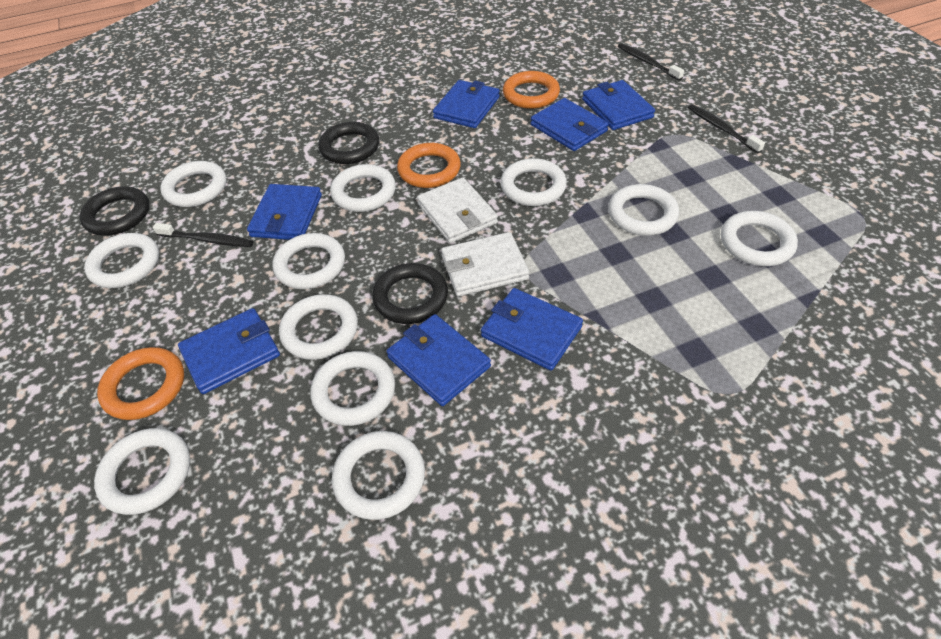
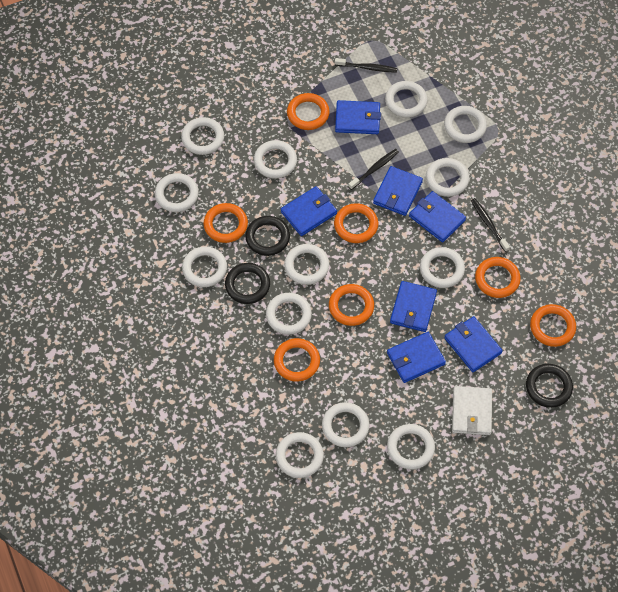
orange ring: [97,347,184,420] [397,143,461,188] [503,71,560,109] = 3 -> [203,203,248,243] [274,338,320,382] [287,93,330,130] [329,284,374,326] [334,203,378,243] [475,257,521,298] [530,304,576,347] = 7
white ring: [84,233,159,288] [94,428,190,515] [160,161,227,207] [273,233,345,289] [279,294,358,360] [310,351,395,426] [330,164,396,212] [332,431,425,520] [500,158,567,206] [608,184,679,236] [721,211,798,266] = 11 -> [155,173,199,212] [181,117,224,155] [182,246,227,287] [254,140,297,179] [266,293,312,335] [276,432,324,478] [284,244,329,285] [322,402,370,447] [385,81,428,118] [387,424,435,469] [420,247,465,288] [426,158,469,197] [444,106,487,143] = 13
white wallet: [417,177,498,243] [441,232,530,297] = 2 -> [452,386,492,435] = 1

